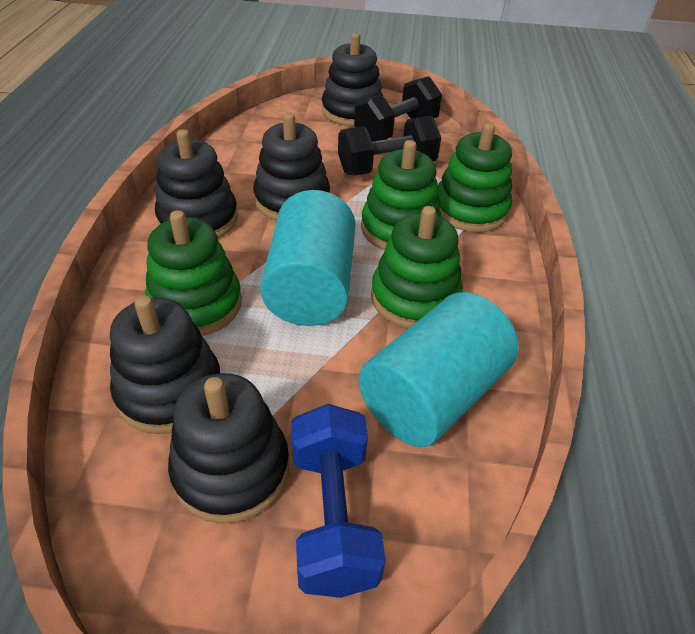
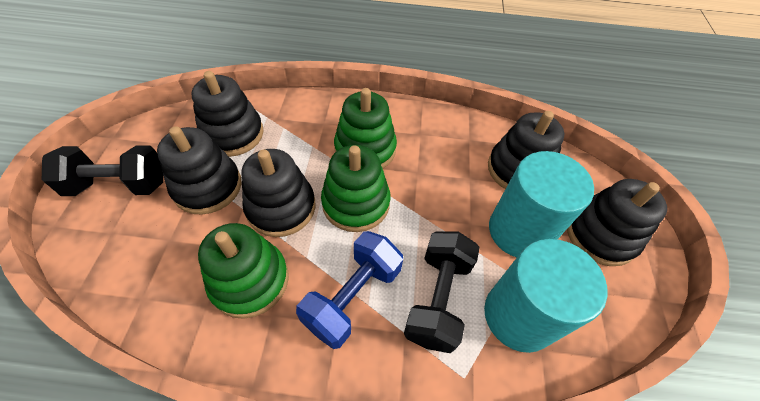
green stacking toy: [145,210,242,336] [361,140,441,250] [371,206,463,328] [437,123,512,232] = 4 -> [198,223,289,319] [321,145,390,232] [334,88,397,169] = 3

